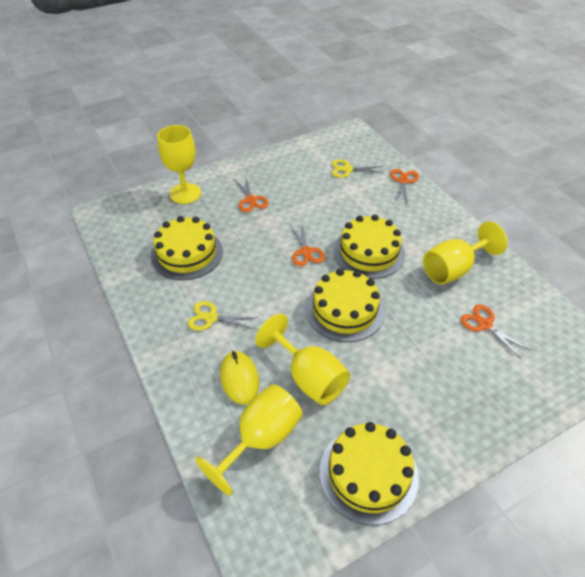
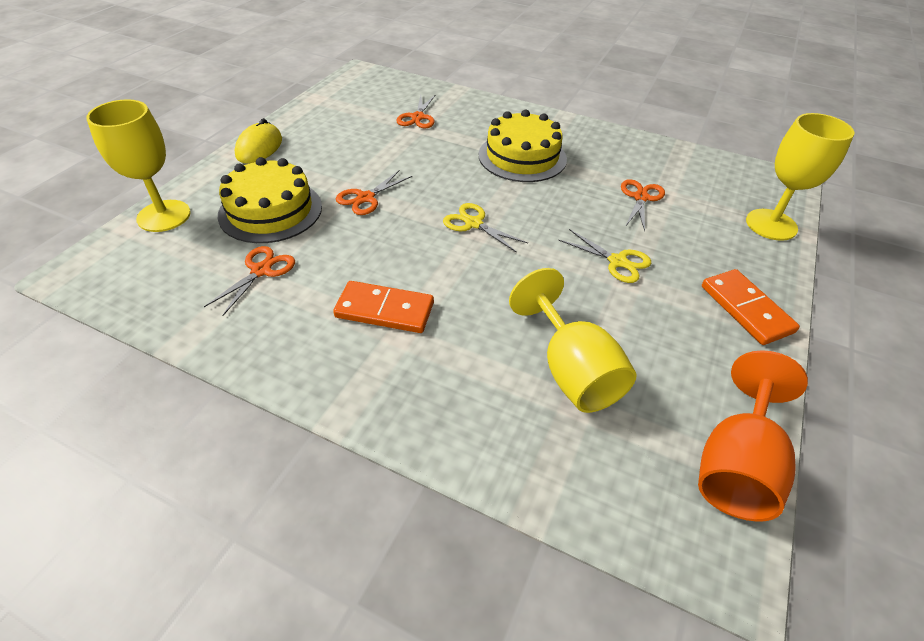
orange domino: none = 0 -> [333,281,434,333] [702,269,800,345] = 2
orange goblet: none = 0 -> [698,350,808,522] = 1
yellow cake: [151,216,223,280] [306,269,385,342] [320,422,419,525] [334,215,405,279] = 4 -> [218,157,322,243] [478,110,567,182] = 2
yellow goblet: [157,125,201,204] [196,384,303,496] [255,314,350,406] [423,221,508,284] = 4 -> [86,99,191,232] [509,268,637,413] [746,113,855,241] = 3

